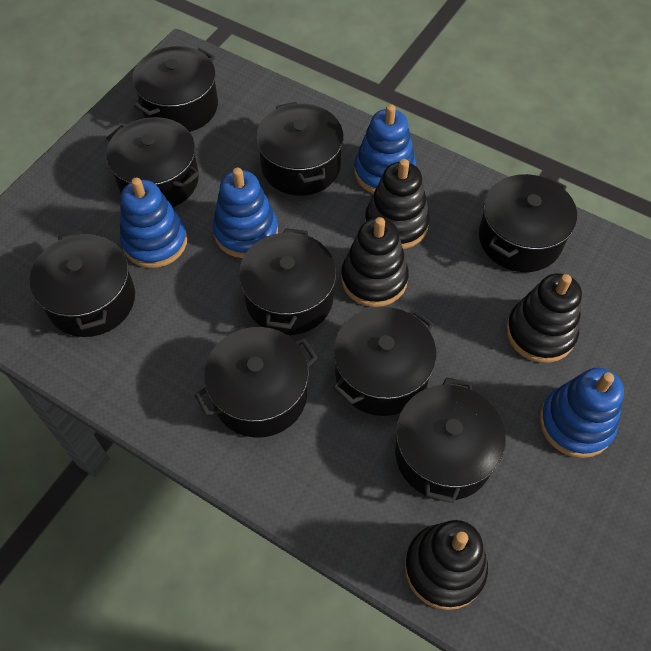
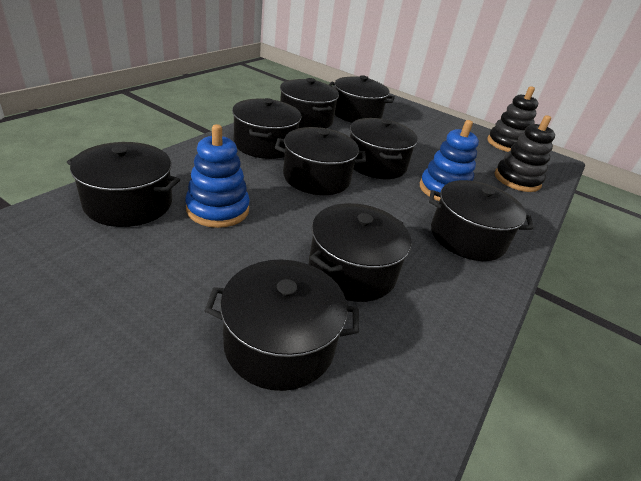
black stacking toy: [341,217,409,307] [365,159,430,249] [405,520,488,610] [506,273,582,363] = 4 -> [487,86,538,152] [495,115,555,192] = 2
blue stacking toy: [120,177,187,268] [213,168,278,258] [354,104,416,193] [540,368,624,458] = 4 -> [185,124,250,228] [420,120,479,201] = 2

